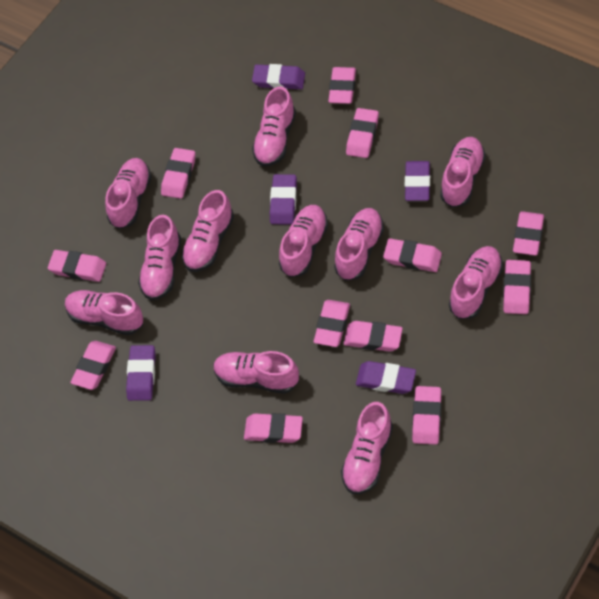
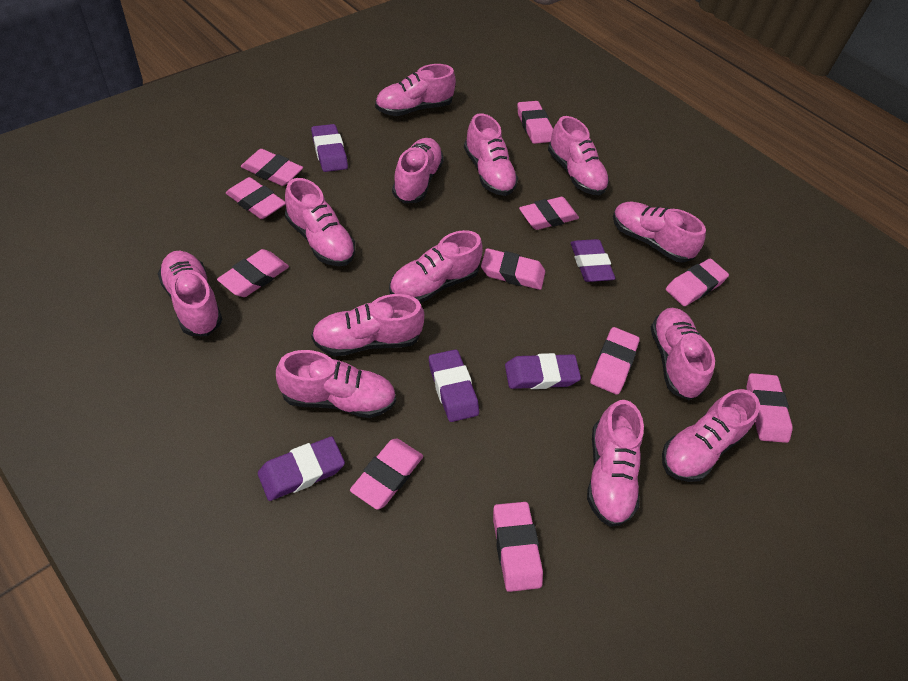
pink eraser: [48,250,106,282] [71,341,116,390] [161,148,195,199] [244,413,303,443] [314,300,350,347] [328,67,356,104] [344,321,403,352] [346,108,379,158] [383,238,442,272] [412,386,441,445] [503,260,531,314] [513,211,544,255] = 12 -> [217,249,289,297] [226,177,285,219] [241,149,303,186] [350,438,423,510] [481,248,545,290] [493,502,543,592] [517,101,553,144] [519,197,579,230] [590,327,640,395] [666,259,729,306] [746,373,793,443] = 11
pink shoe: [65,290,143,335] [105,158,152,229] [138,215,181,301] [182,190,234,272] [213,351,299,394] [252,87,296,167] [279,205,328,277] [334,208,384,281] [341,402,393,494] [440,137,486,208] [449,246,503,319] = 11 -> [158,251,223,336] [276,350,396,418] [285,178,355,266] [311,294,424,356] [375,64,456,116] [389,230,483,303] [392,138,444,203] [464,113,518,196] [548,116,609,195] [587,400,644,527] [613,201,706,263] [651,308,715,400] [662,389,760,482] = 13

